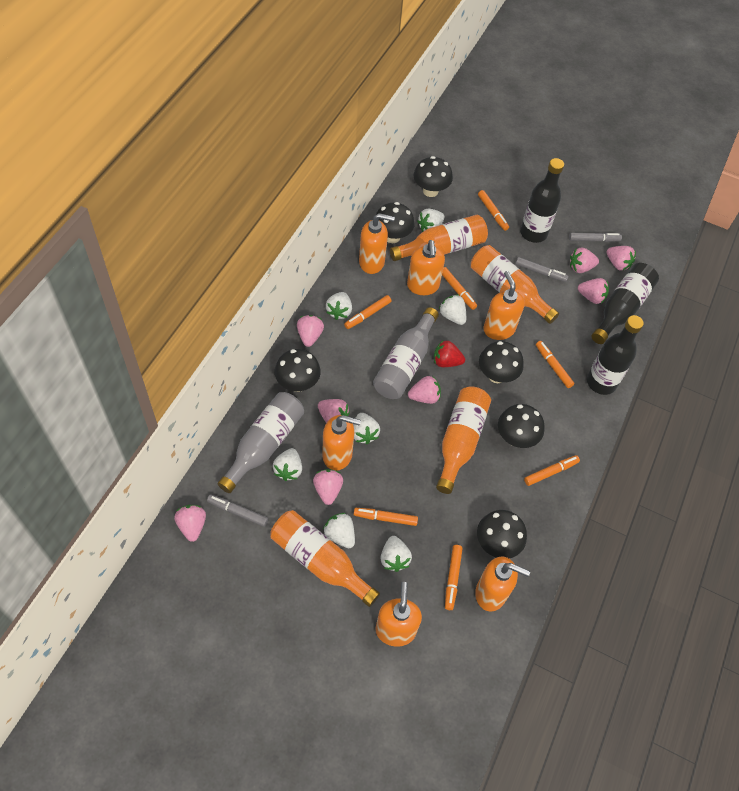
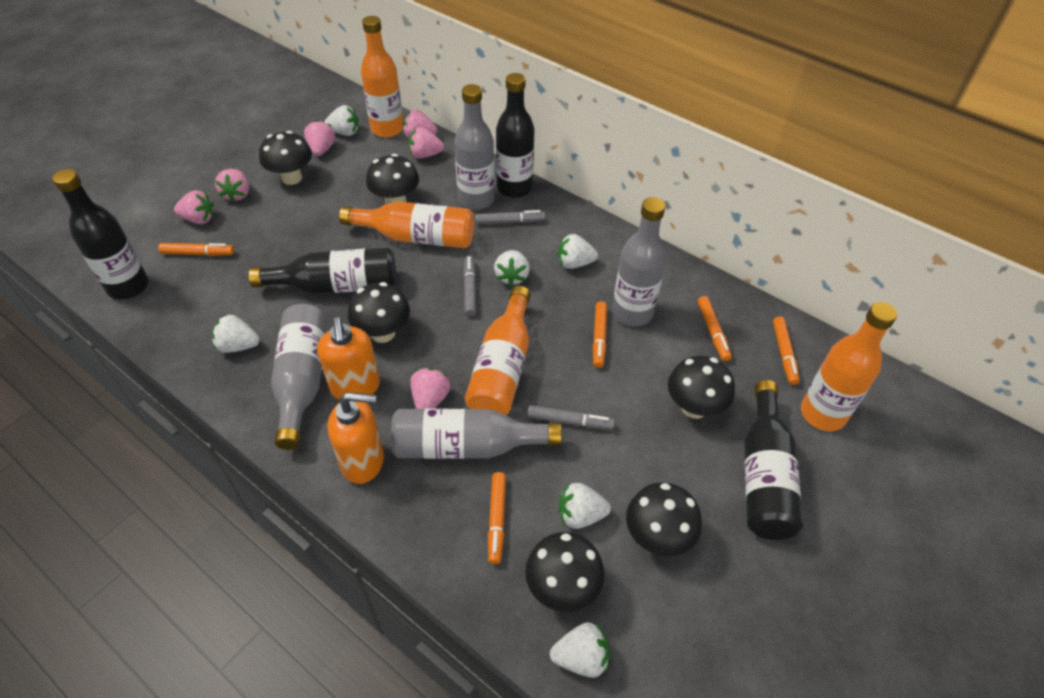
black bottle: [520,158,564,243] [587,315,644,395] [591,263,659,344] = 3 -> [52,169,149,300] [249,247,396,294] [496,73,535,198] [744,380,803,540] = 4
grey bottle: [217,392,304,493] [373,307,439,399] = 2 -> [271,304,328,450] [391,409,562,459] [454,84,495,210] [612,197,667,326] = 4
orange marker: [344,295,391,329] [353,508,418,526] [442,267,477,310] [445,545,463,610] [478,190,509,231] [524,455,580,486] [536,341,574,388] = 7 -> [158,243,234,256] [488,472,506,564] [593,301,607,368] [698,296,732,361] [773,317,800,385] = 5
orange soap dispenser: [322,415,361,471] [359,213,395,274] [375,582,422,647] [407,240,445,295] [475,557,530,611] [483,271,525,340] = 6 -> [317,317,380,400] [328,392,384,484] = 2
pink strawberry: [174,505,206,542] [297,315,324,347] [313,469,343,505] [318,399,350,423] [408,375,441,404] [570,248,599,273] [578,278,609,304] [606,246,636,271] = 8 -> [174,190,214,224] [215,169,249,202] [304,120,335,156] [403,109,437,139] [408,127,444,159] [410,368,450,409] = 6
red strawberry: [434,340,465,367] = 1 -> none = 0
white strawberry: [273,448,302,481] [323,513,355,548] [326,292,352,320] [353,413,380,444] [380,536,412,572] [417,209,444,232] [439,294,466,325] = 7 -> [212,315,260,353] [324,105,359,136] [494,250,530,286] [550,622,610,678] [558,234,598,269] [559,483,611,529] = 6

